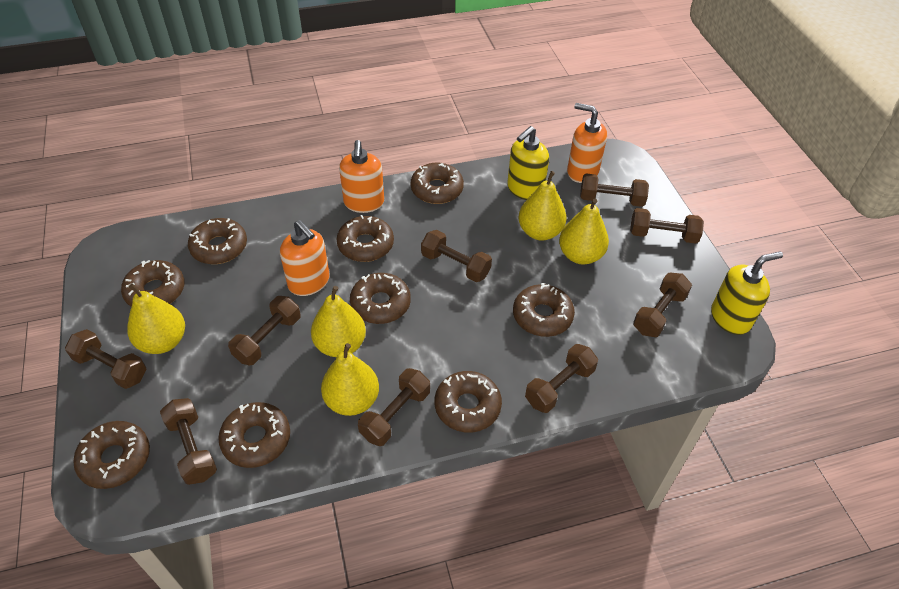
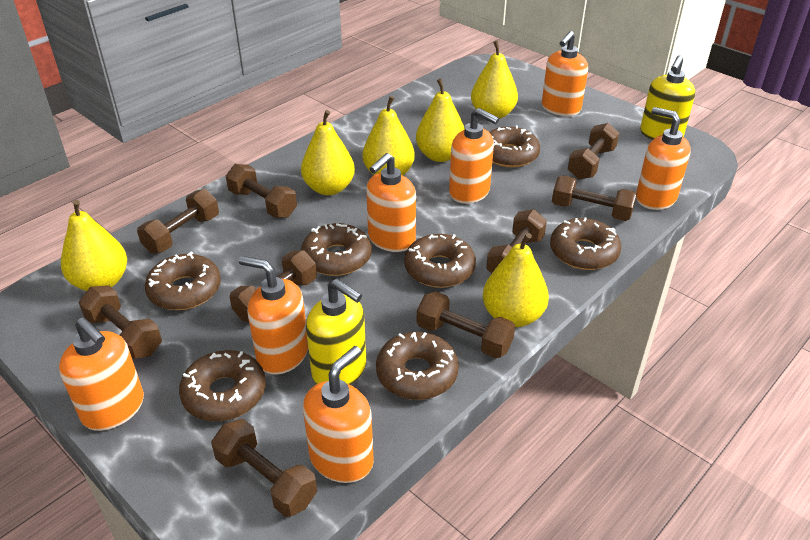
brown donut: [73,421,150,489] [121,260,185,307] [188,218,247,264] [218,402,290,468] [337,215,394,262] [350,273,411,324] [411,163,464,204] [435,371,502,433] [513,283,575,337] = 9 -> [145,251,221,310] [179,350,266,421] [301,223,372,276] [376,332,459,400] [404,234,476,288] [490,126,540,168] [550,218,621,270] = 7
orange soap dispenser: [280,220,330,296] [339,140,384,213] [567,103,607,183] = 3 -> [59,318,144,431] [239,256,308,374] [303,346,374,483] [366,153,416,252] [449,108,499,204] [542,31,588,116] [636,107,691,210] = 7
yellow pear: [127,284,185,354] [311,286,366,357] [321,343,379,416] [518,171,567,240] [559,198,609,264] = 5 -> [61,200,127,291] [301,110,355,195] [362,96,415,175] [416,79,464,162] [471,41,518,119] [483,233,549,327] = 6

